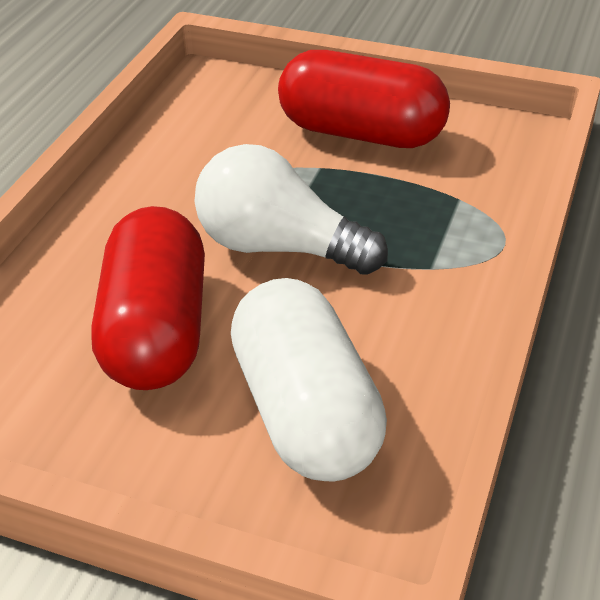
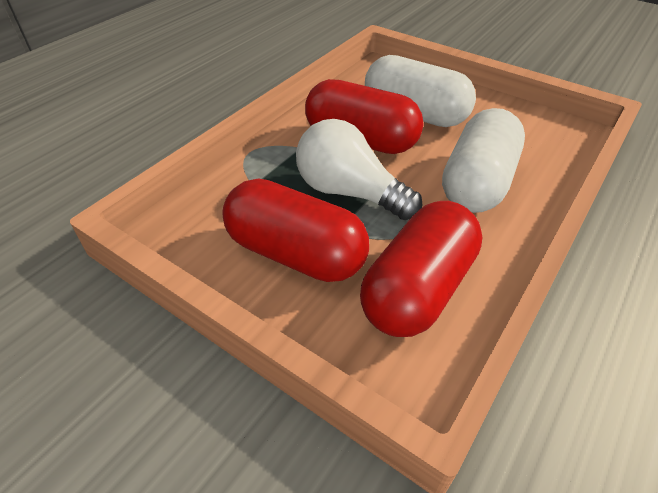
red capsule: [92,206,205,390] [278,50,450,148] = 2 -> [222,178,369,282] [305,79,423,154] [360,201,482,337] = 3
white capsule: [231,278,387,482] = 1 -> [365,55,476,127] [442,108,525,213] = 2

